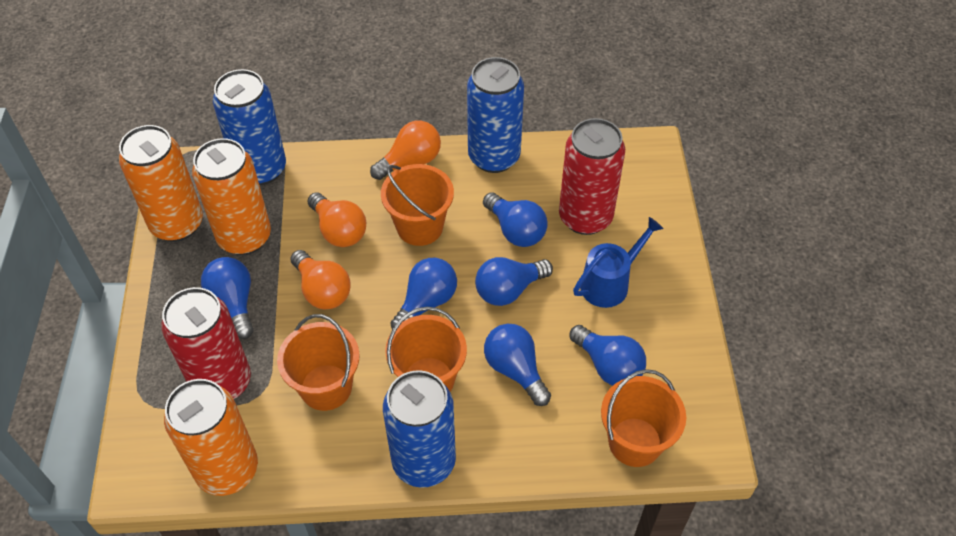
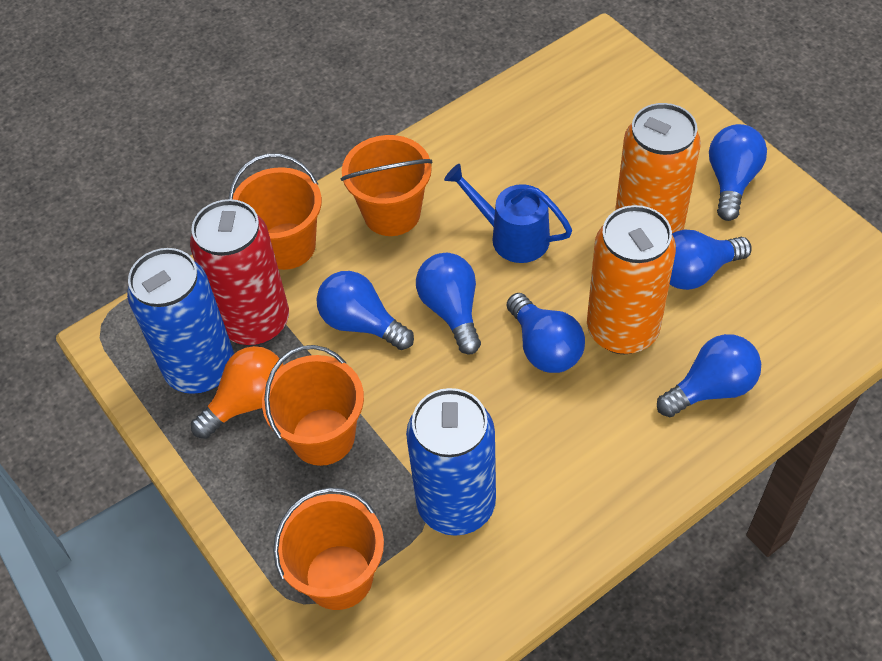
blue can: [213,69,286,185] [383,370,456,488] [467,57,524,173] = 3 -> [127,248,234,394] [406,388,496,536] = 2
orange can: [119,125,203,242] [164,379,258,496] [192,138,271,255] = 3 -> [587,205,676,355] [615,103,701,233] = 2
orange light bulb: [290,250,351,310] [308,192,366,247] [370,121,441,180] = 3 -> [191,346,284,439] = 1
red can: [161,287,251,399] [559,118,625,235] = 2 -> [190,199,289,346] = 1

